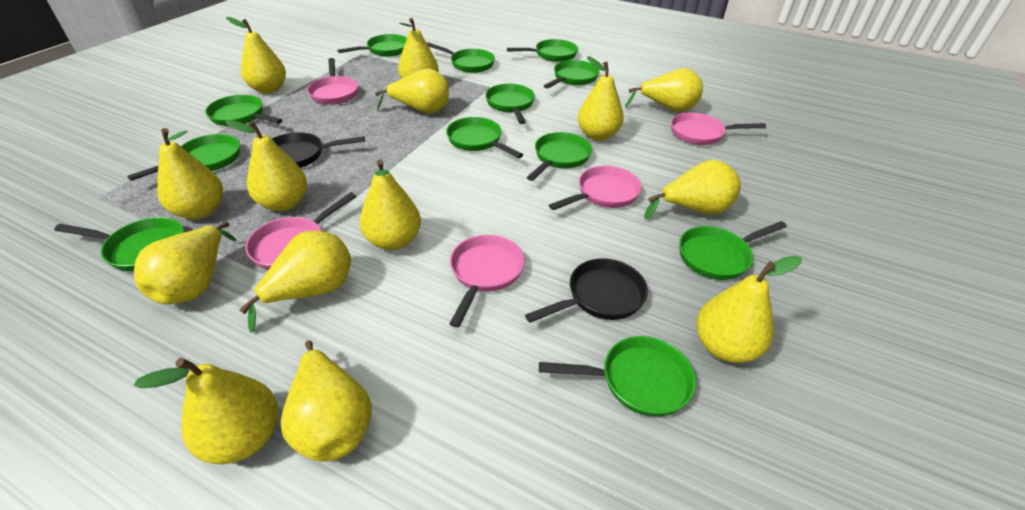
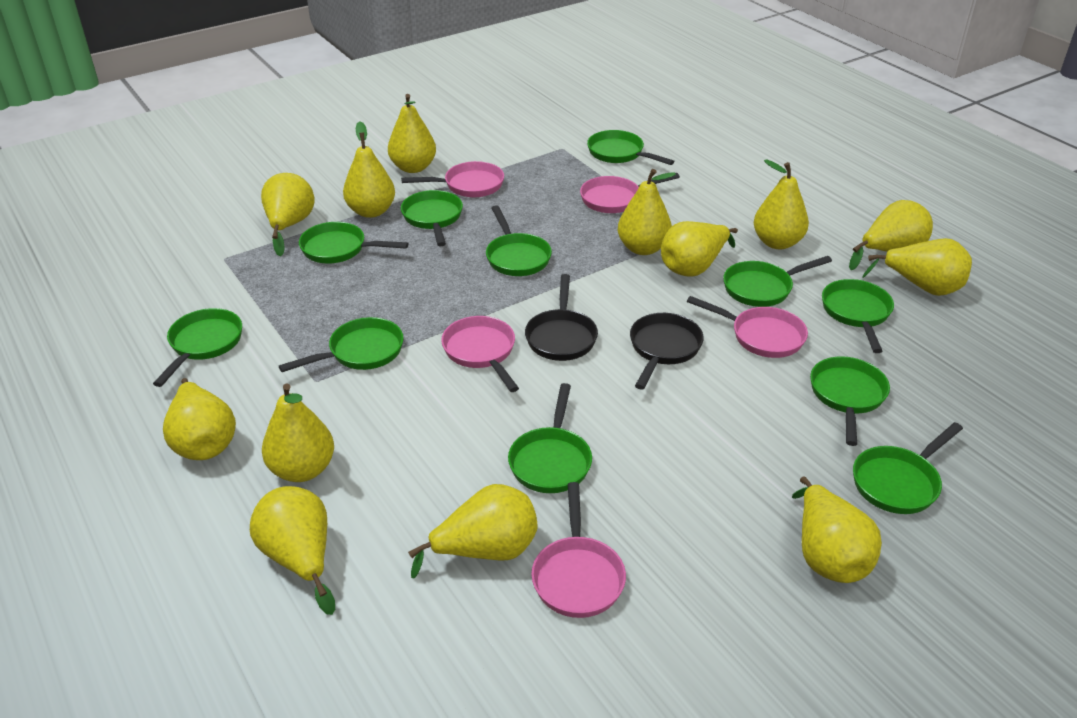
green pan: [54,217,184,272] [127,134,240,181] [205,95,282,126] [337,34,407,57] [427,42,495,73] [446,117,523,158] [485,84,535,124] [507,39,578,62] [527,132,592,181] [539,336,696,417] [544,60,600,88] [679,221,787,280] = 12 -> [153,308,242,387] [279,317,404,372] [299,222,408,263] [401,190,463,247] [486,205,552,276] [508,383,592,493] [587,130,674,165] [723,256,832,307] [810,356,890,446] [822,279,894,353] [853,422,963,514] = 11
yellow pear: [134,221,236,304] [134,357,278,464] [157,128,223,219] [225,120,307,211] [226,17,286,93] [239,231,351,333] [281,340,372,462] [360,159,421,250] [375,69,449,114] [398,18,439,78] [578,56,624,141] [625,68,703,112] [644,159,741,219] [696,255,802,363] = 14 -> [163,378,236,460] [250,486,335,615] [261,173,315,257] [262,383,334,482] [343,121,395,218] [388,94,436,173] [408,484,538,579] [618,169,676,255] [661,221,738,277] [754,159,809,249] [792,476,882,583] [849,200,933,270] [862,238,972,296] = 13

